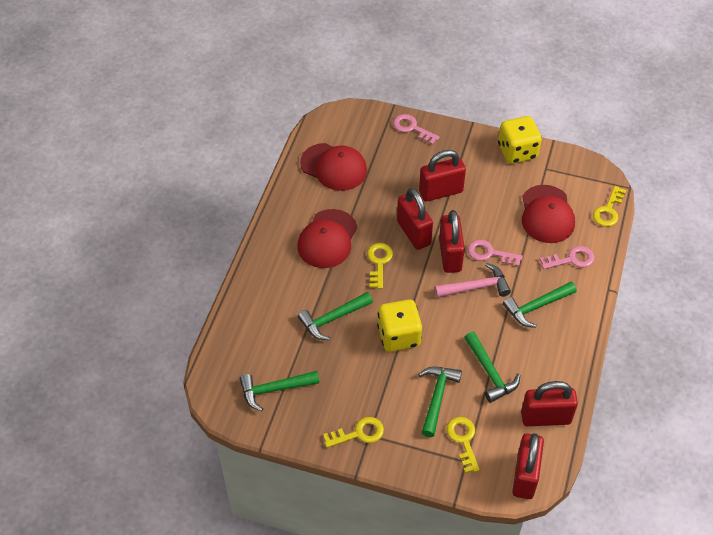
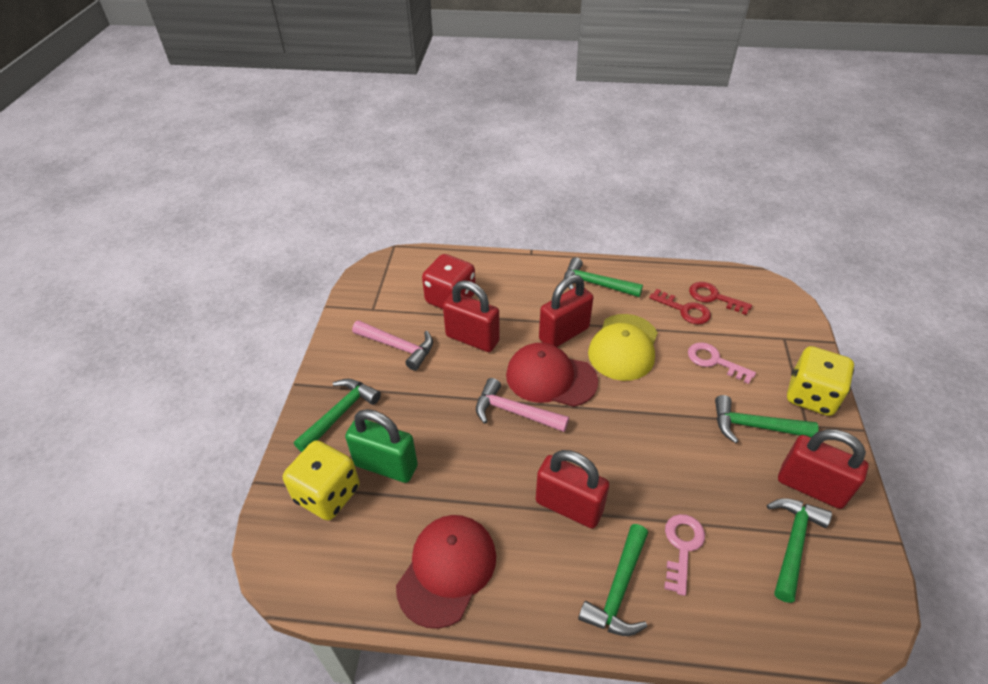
green padlock: none = 0 -> [345,409,418,483] = 1
pink hammer: [435,263,511,298] = 1 -> [352,320,433,371] [476,378,569,432] = 2
pink key: [393,114,440,145] [468,239,523,267] [540,246,595,269] = 3 -> [664,514,705,596] [688,342,756,384] = 2
red cap: [297,209,357,268] [300,143,367,191] [522,185,575,243] = 3 -> [396,515,496,629] [506,343,598,407] = 2
red dice: none = 0 -> [422,254,476,309] = 1
red key: none = 0 -> [649,289,711,324] [689,282,752,315] = 2
red padlock: [397,188,433,250] [419,150,466,202] [439,210,465,273] [512,433,544,499] [521,381,578,426] = 5 -> [443,280,500,352] [536,450,609,529] [539,275,593,347] [778,429,869,509] = 4
yellow cap: none = 0 -> [588,314,658,381] = 1
yellow key: [323,417,384,448] [367,243,393,289] [447,417,480,473] [593,186,626,227] = 4 -> none = 0

